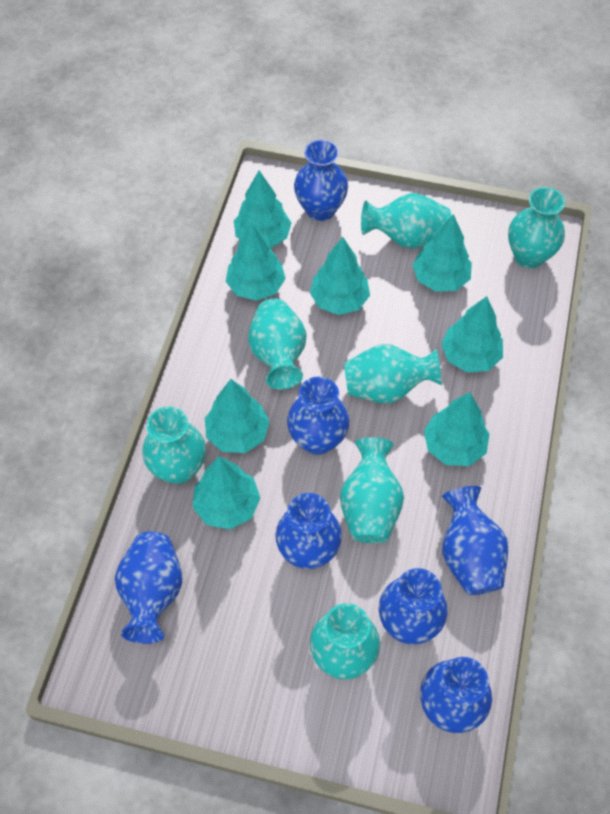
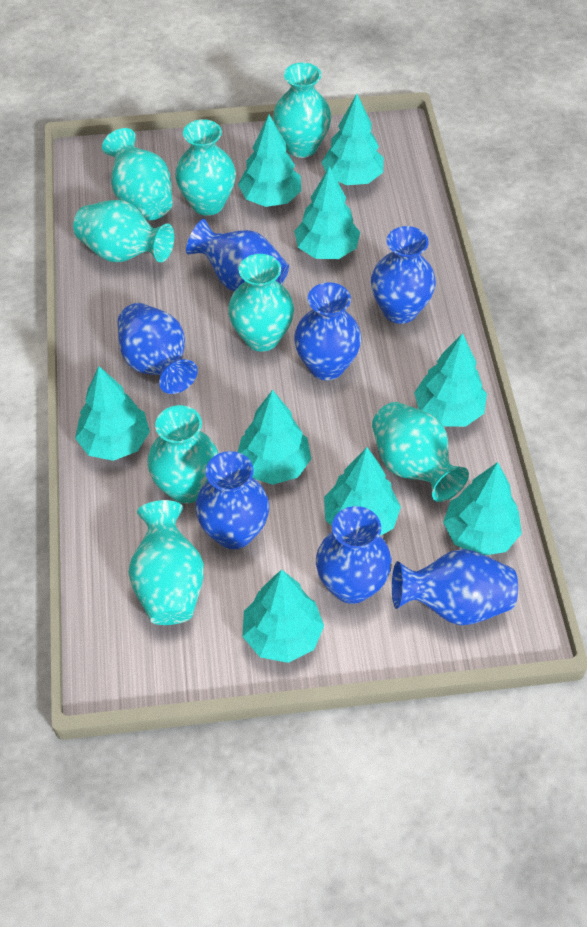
turquoise tree: [193,456,260,529] [205,379,270,453] [226,222,286,301] [234,171,291,248] [310,237,370,315] [412,214,472,292] [424,392,490,466] [441,296,503,373] = 8 -> [75,366,150,461] [238,115,301,207] [238,390,311,485] [242,569,324,663] [294,166,360,259] [321,94,384,185] [324,447,401,536] [414,333,487,427] [443,462,522,555] = 9
turquoise vase: [142,407,206,484] [248,298,306,390] [310,603,380,680] [340,437,404,543] [344,344,441,403] [361,193,451,248] [508,187,565,269] = 7 -> [73,200,174,262] [102,128,173,220] [128,500,204,625] [147,405,219,504] [175,119,236,216] [228,254,294,352] [273,62,332,158] [372,402,469,502] = 8

